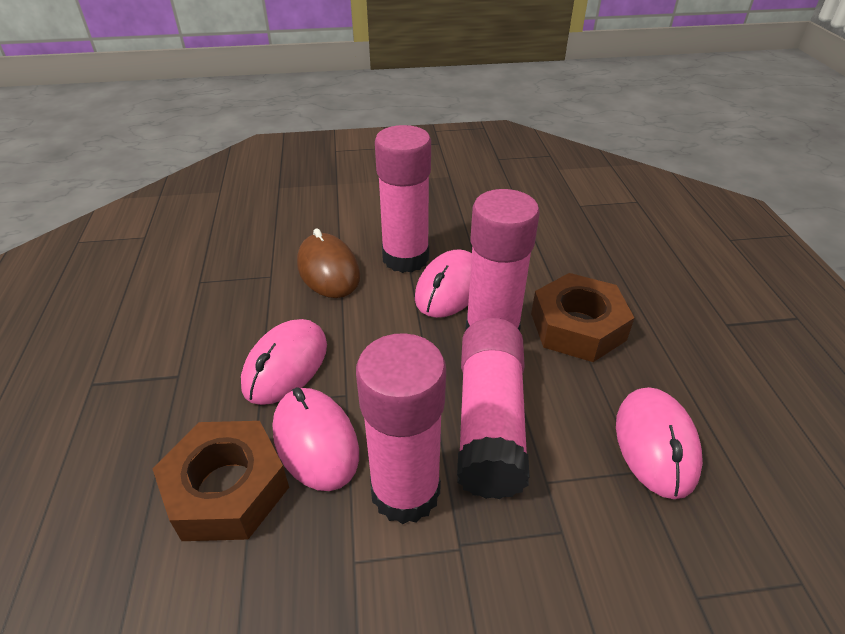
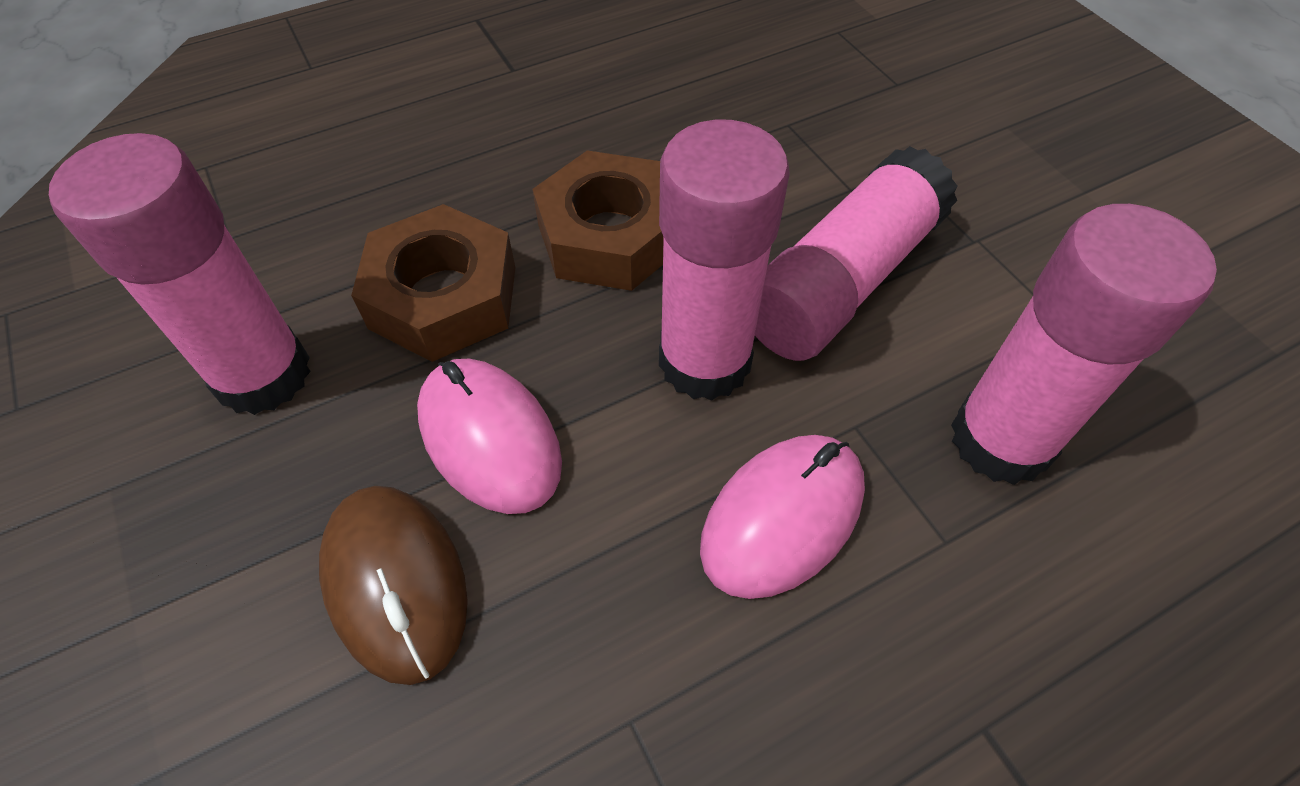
pink mouse: [241,319,327,405] [272,387,359,491] [415,249,472,318] [616,387,703,499] = 4 -> [417,359,562,514] [700,435,865,599] = 2

